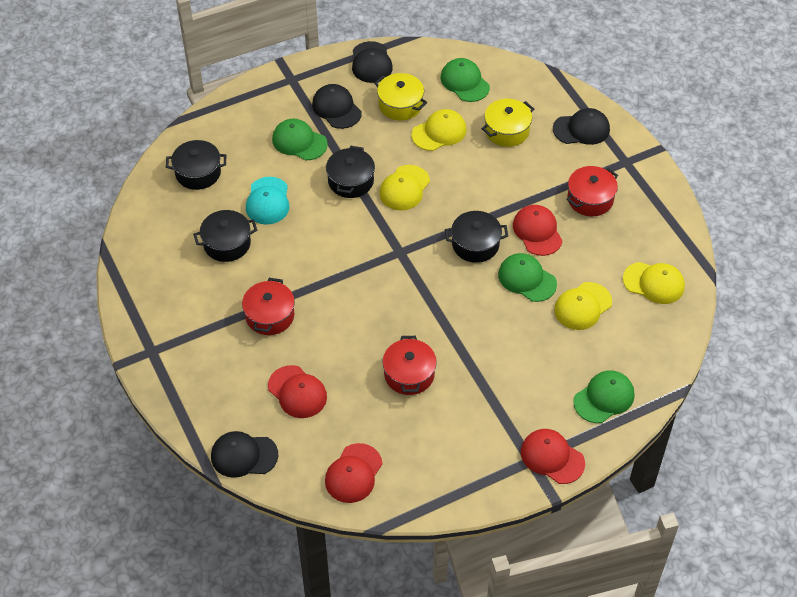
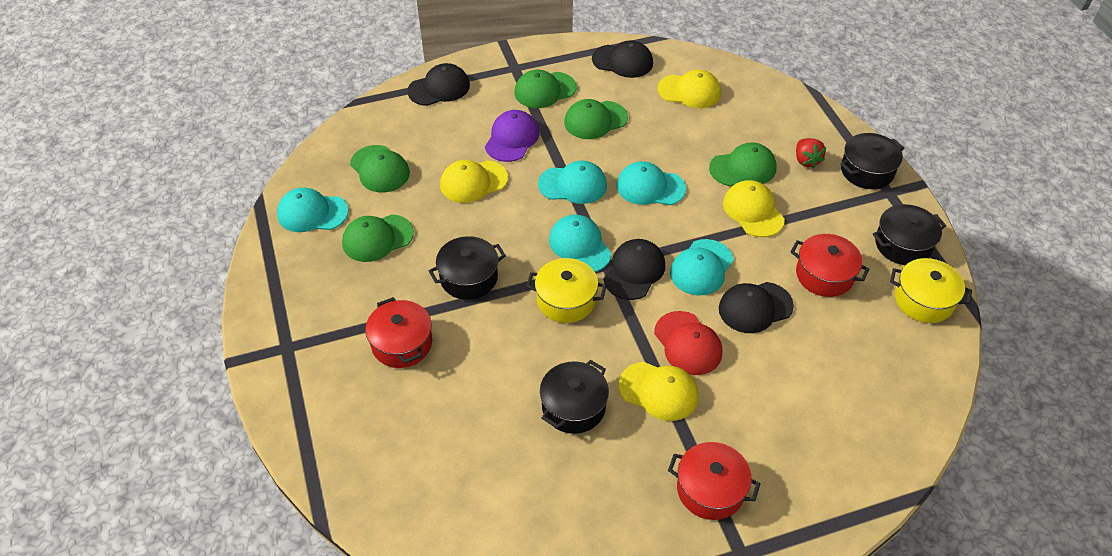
green cap: [272,119,328,160] [441,58,490,102] [498,253,557,302] [573,370,635,423] = 4 -> [342,214,414,262] [350,145,410,192] [514,70,576,108] [564,99,628,139] [709,142,777,186] = 5
purple cap: none = 0 -> [485,110,539,162] = 1
red cap: [268,365,327,418] [325,443,382,503] [513,205,563,256] [521,429,585,484] = 4 -> [654,311,722,375] = 1
red strawberry: none = 0 -> [796,138,826,169] = 1
turquoise cap: [246,177,290,224] = 1 -> [277,188,349,232] [538,160,607,204] [549,214,611,272] [617,161,686,205] [670,239,734,296] = 5

